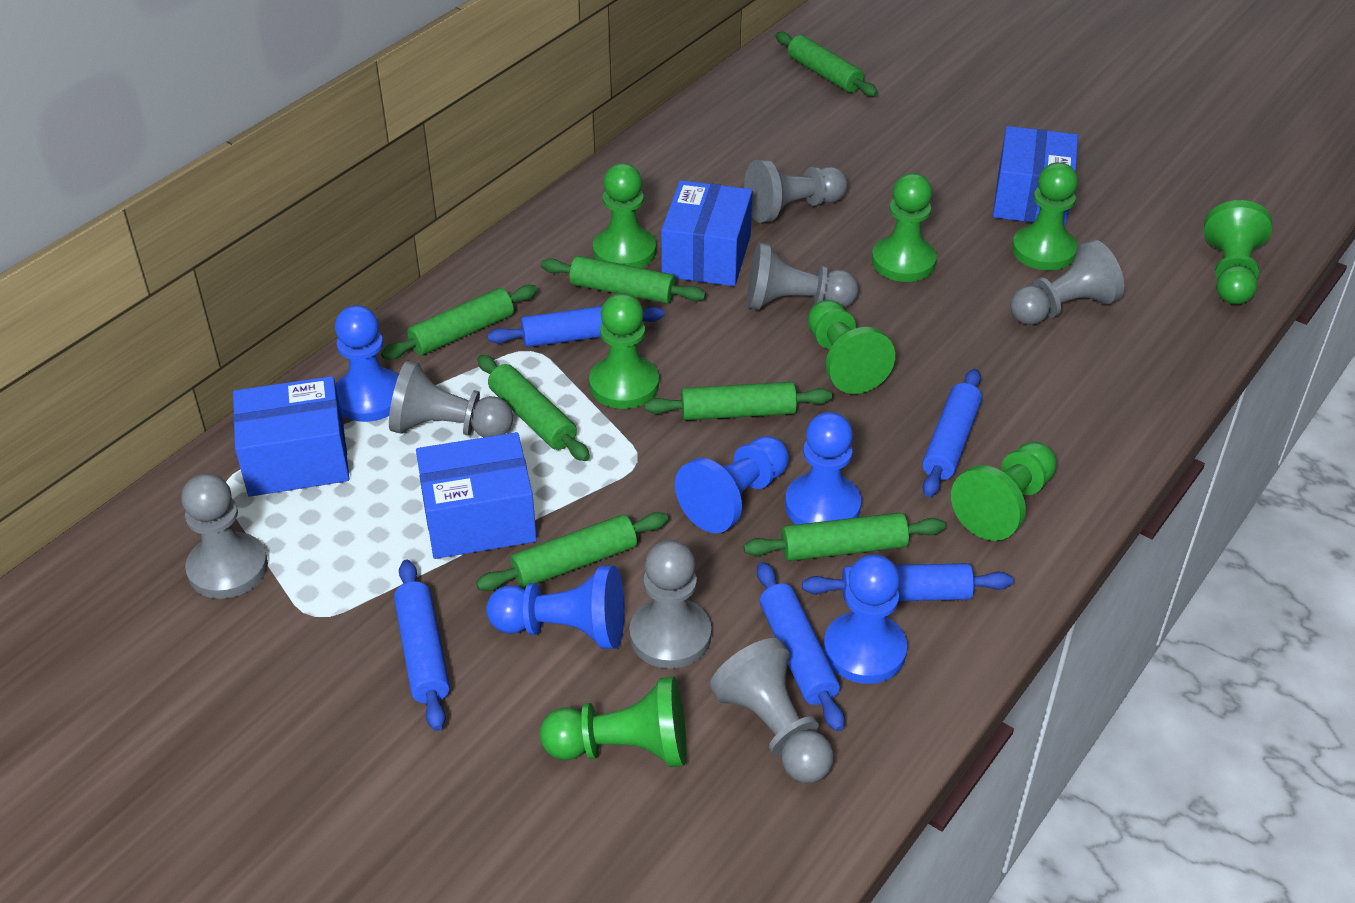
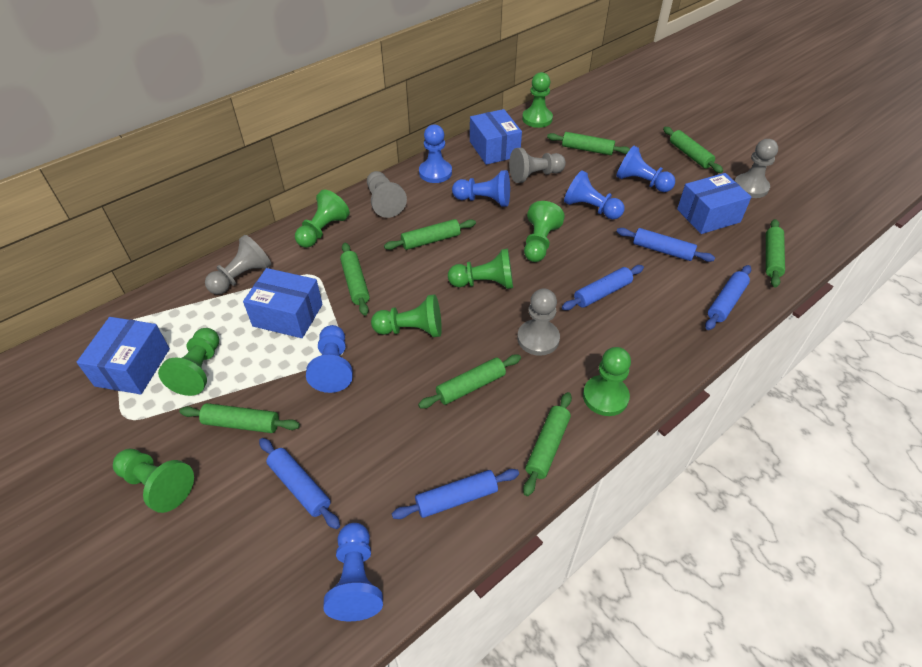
blue pawn: [335,305,399,422] [486,565,625,649] [675,436,789,533] [785,412,861,525] [824,554,907,684] = 5 -> [306,325,353,393] [323,523,383,621] [419,125,452,183] [452,170,510,206] [564,170,624,219] [616,146,675,192] = 6
green rolling pin: [381,285,538,360] [476,512,668,591] [477,355,590,461] [541,256,706,304] [645,382,832,420] [743,513,945,561] [775,32,878,97] = 7 -> [179,403,300,433] [340,243,370,316] [384,219,476,250] [418,354,521,409] [523,392,572,496] [547,132,630,155] [663,127,723,173] [766,219,785,287] = 8
grey pawn: [181,473,268,599] [389,360,513,437] [629,540,711,669] [710,638,834,783] [744,159,848,223] [747,242,858,310] [1010,239,1124,325] = 7 -> [205,235,271,294] [367,171,407,218] [509,148,566,183] [517,288,560,356] [735,139,778,198] = 5

